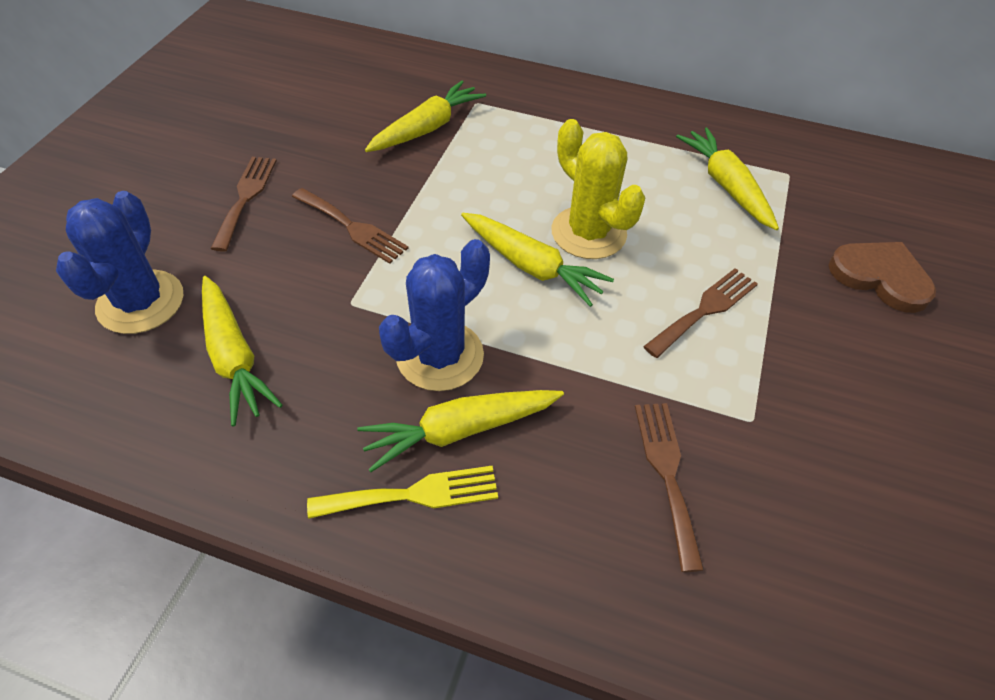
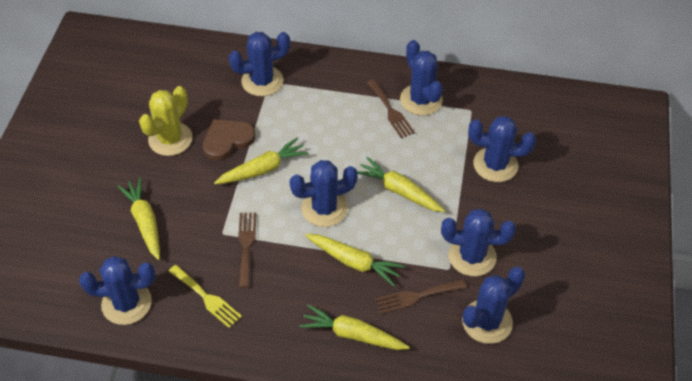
blue cactus: [56,191,183,334] [379,239,490,391] = 2 -> [79,256,155,325] [229,32,290,96] [289,160,358,227] [400,40,443,116] [441,209,516,276] [462,267,525,344] [468,116,536,182] = 7
brown fork: [210,157,277,252] [292,188,408,264] [635,403,704,572] [643,268,758,358] = 4 -> [238,213,257,288] [367,79,415,139] [375,279,466,314] = 3

